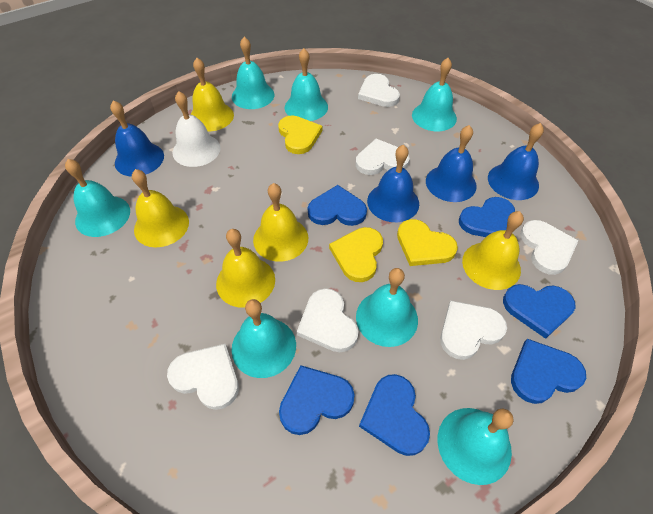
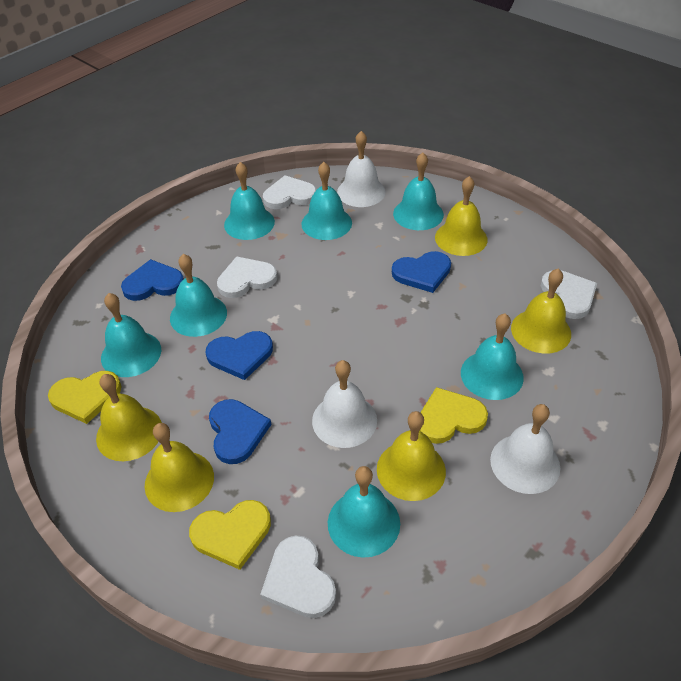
blue bell: [110,100,164,177] [367,145,419,222] [426,125,477,202] [488,123,544,200] = 4 -> none = 0
blue heart: [279,365,355,435] [308,185,367,226] [359,374,430,456] [459,197,515,237] [503,284,576,339] [511,339,586,404] = 6 -> [121,259,184,301] [205,331,273,380] [209,399,271,464] [392,251,451,293] = 4
white bell: [172,91,221,167] = 1 -> [312,360,377,448] [337,131,386,207] [490,404,560,494] = 3
white heart: [167,344,239,410] [297,288,359,352] [356,139,410,175] [358,74,400,107] [440,301,507,360] [520,220,578,275] = 6 -> [217,256,277,298] [260,535,336,618] [263,175,317,209] [541,270,597,319] = 4

